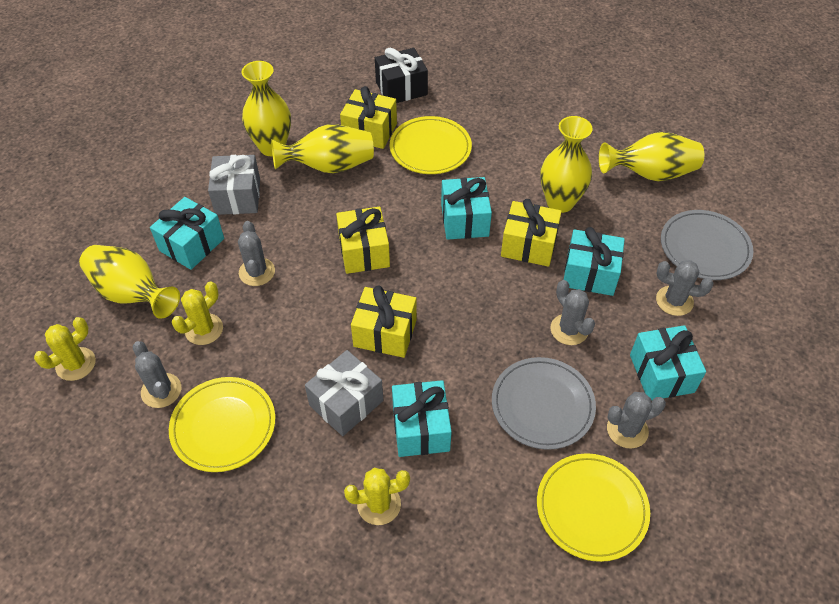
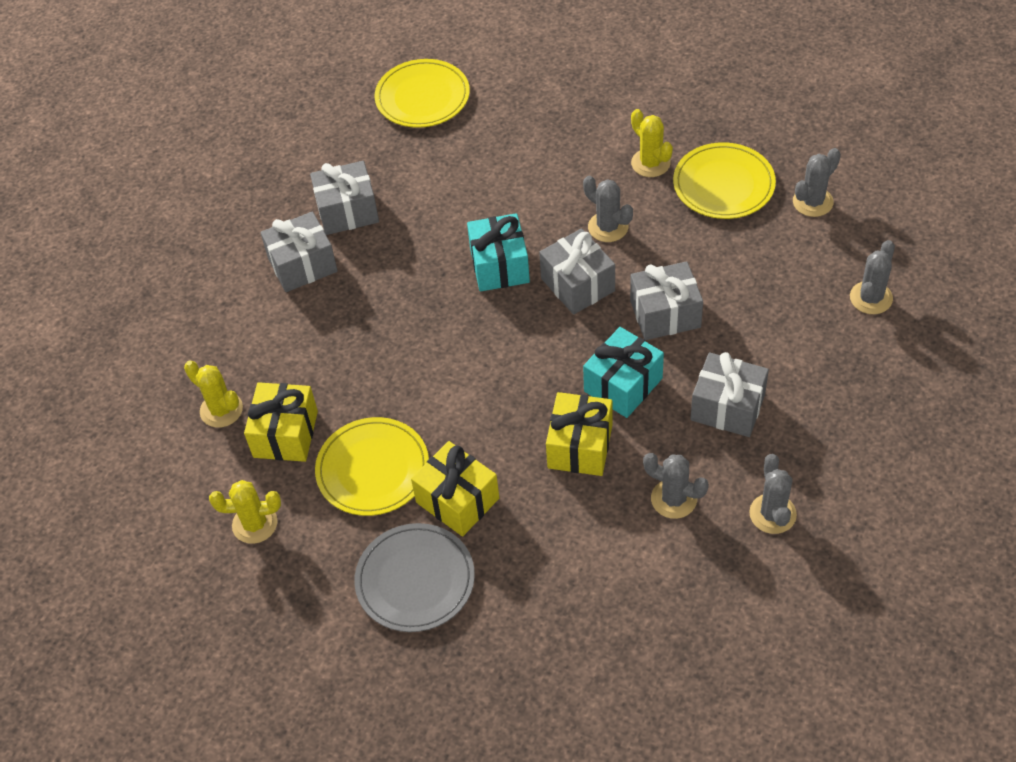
black gift: [375,48,428,103] = 1 -> none = 0
grey gift: [208,155,260,215] [305,350,383,436] = 2 -> [260,211,338,292] [310,161,379,235] [539,228,615,315] [630,261,703,340] [690,352,769,437] = 5
grey plate: [492,357,596,450] [661,210,754,280] = 2 -> [354,523,475,632] = 1
turquoise gift: [150,197,224,270] [392,380,452,457] [441,177,492,240] [564,227,625,296] [630,325,706,400] = 5 -> [467,213,530,292] [583,327,664,418] = 2
yellow gift: [336,206,390,274] [340,86,397,149] [351,285,417,358] [501,199,562,267] = 4 -> [244,382,318,462] [411,441,499,537] [546,392,612,476] = 3
yellow vase: [79,245,180,319] [242,61,291,156] [271,124,374,173] [540,116,593,213] [599,132,704,182] = 5 -> none = 0

